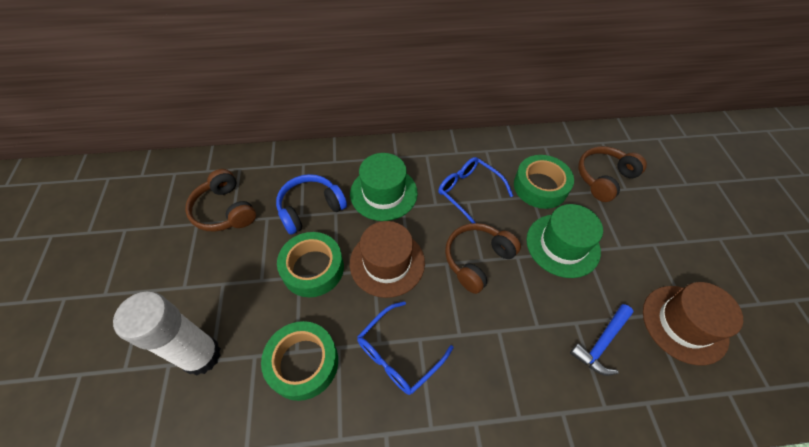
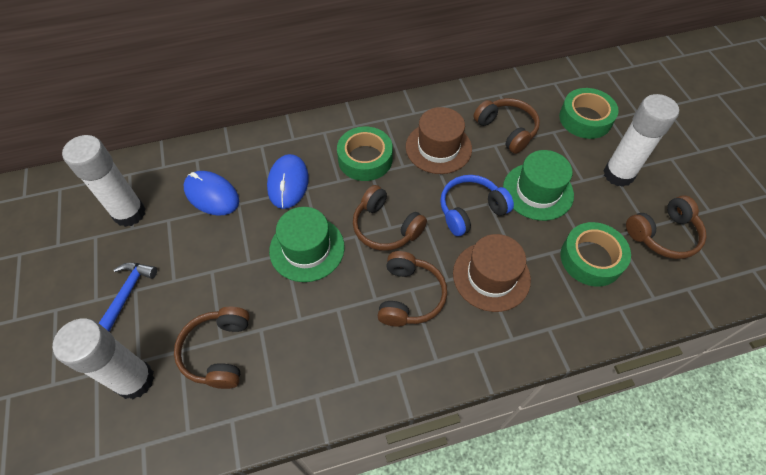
blue glasses: [357,301,453,395] [438,157,513,223] = 2 -> none = 0
blue mouse: none = 0 -> [184,171,239,216] [267,154,309,209] = 2
brown headphones: [185,169,256,232] [445,223,521,294] [578,146,647,202] = 3 -> [174,307,250,389] [353,185,427,251] [378,251,447,327] [474,98,540,154] [626,195,707,259] = 5
white glue stick: [113,292,221,375] = 1 -> [53,318,154,399] [62,135,146,227] [604,94,679,187] = 3

